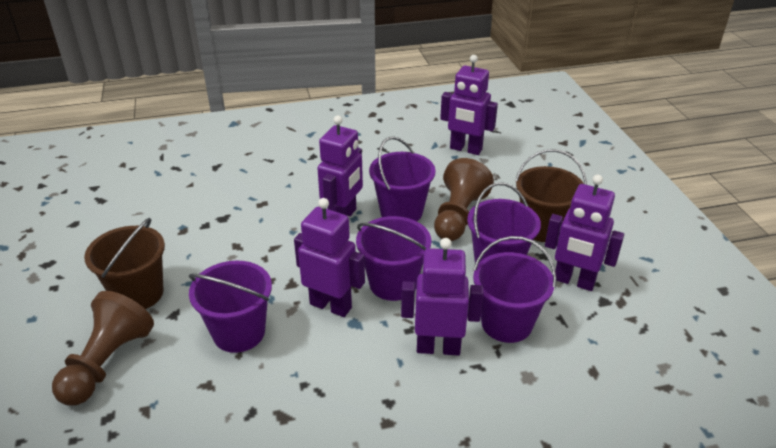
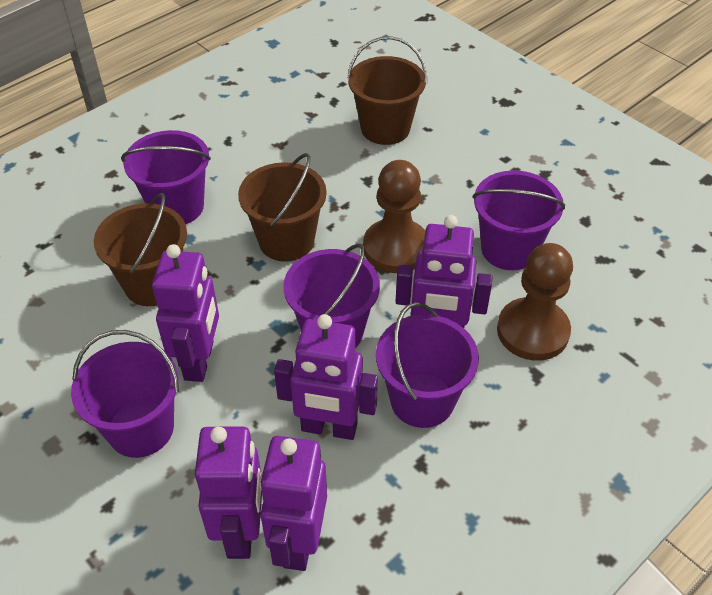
brown bucket: [84,218,165,309] [515,149,587,242] = 2 -> [94,193,187,306] [238,153,327,262] [347,36,427,145] = 3

